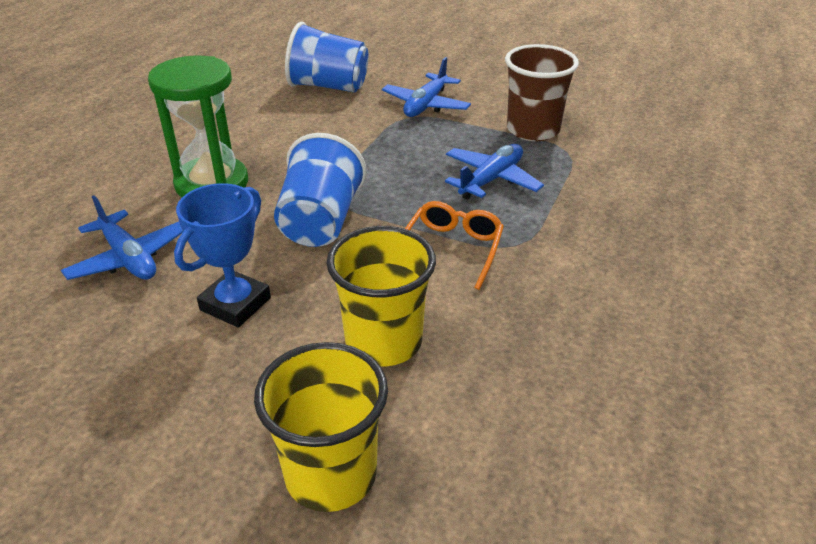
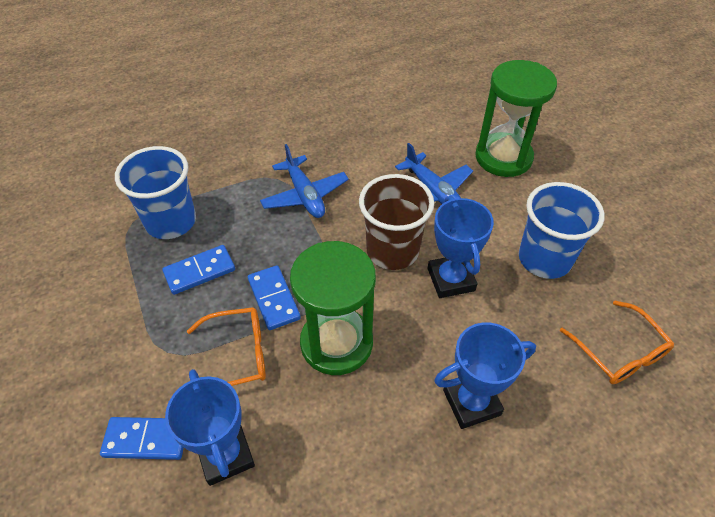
blue domino: none = 0 -> [100,417,184,460] [162,245,235,295] [248,265,301,330] = 3
blue plane: [61,195,183,280] [382,57,471,117] [445,144,544,200] = 3 -> [260,144,349,218] [395,143,473,204] = 2
blue trophy: [174,183,271,328] = 1 -> [165,369,255,486] [428,196,494,298] [434,323,536,429] = 3
green hourglass: [148,55,248,198] = 1 -> [290,241,376,375] [475,60,557,177] = 2
orange glasses: [405,201,504,290] = 1 -> [187,307,266,386] [560,301,674,384] = 2
yellow cup: [254,342,388,512] [326,226,436,366] = 2 -> none = 0

